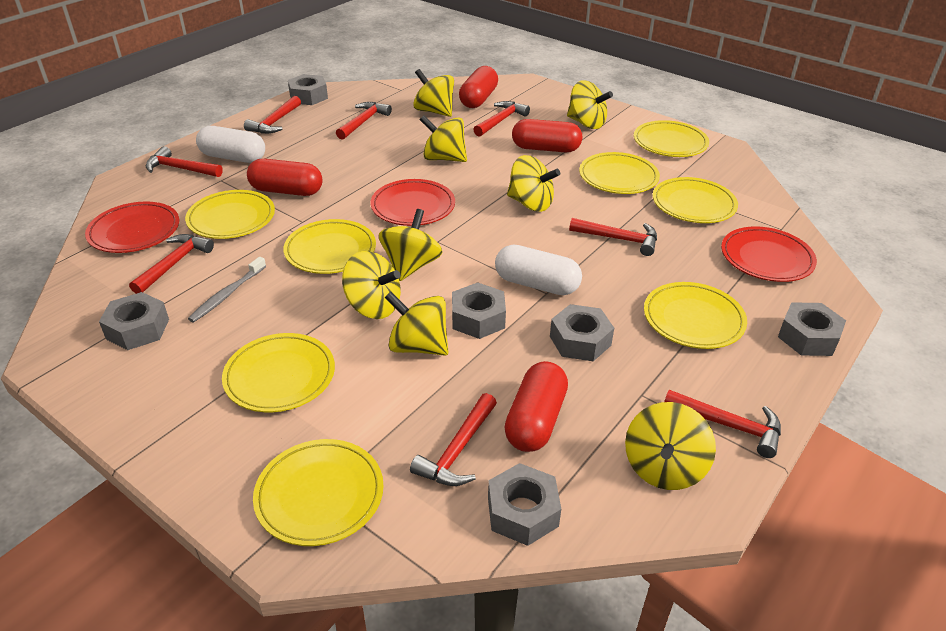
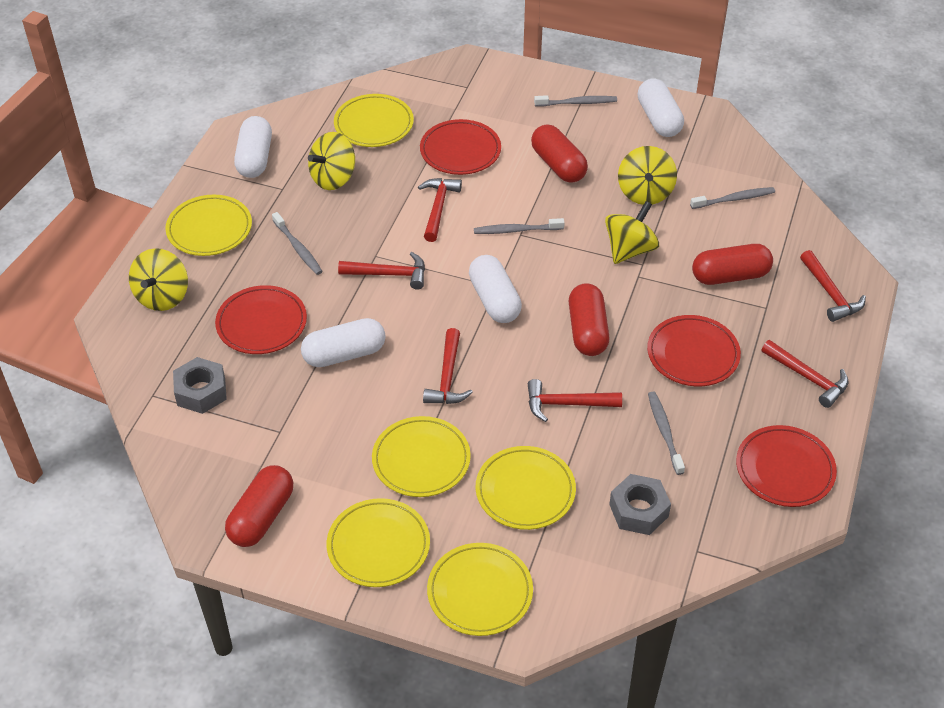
grey nut: [99,292,169,350] [288,74,328,105] [452,282,506,339] [488,463,561,546] [550,304,614,361] [778,302,846,356] = 6 -> [173,357,227,414] [609,474,671,535] = 2
grey toothbrush: [188,257,266,322] = 1 -> [272,212,323,275] [474,218,565,234] [534,95,617,107] [648,392,685,475] [690,187,775,209] = 5
red hammer: [129,234,214,294] [146,146,223,177] [244,96,301,134] [336,102,392,140] [410,393,497,486] [473,101,530,137] [569,218,657,256] [664,390,781,458] = 8 -> [338,252,425,290] [418,178,462,242] [423,328,473,404] [528,379,622,422] [761,340,849,408] [800,250,866,322] = 6
red plate: [85,201,179,253] [371,179,455,226] [721,227,817,282] = 3 -> [215,285,307,354] [420,119,501,175] [647,315,741,386] [736,425,837,507] = 4
white capsule: [196,126,265,163] [495,245,582,295] = 2 -> [234,116,272,178] [301,318,386,367] [469,255,522,323] [638,78,684,137] = 4
yellow plate: [185,190,275,239] [222,333,335,412] [253,439,384,546] [283,219,376,274] [579,152,660,194] [634,120,709,157] [644,282,747,349] [653,177,738,223] = 8 -> [165,195,252,256] [327,498,430,587] [334,94,414,147] [372,416,471,497] [427,543,533,636] [476,446,576,530] = 6
yellow spinning top: [342,251,401,319] [379,209,442,281] [385,292,449,356] [413,69,454,117] [420,115,467,162] [507,155,560,212] [567,80,613,129] [625,402,716,490] = 8 -> [129,248,188,311] [308,132,355,190] [605,201,659,264] [618,146,677,205] = 4

